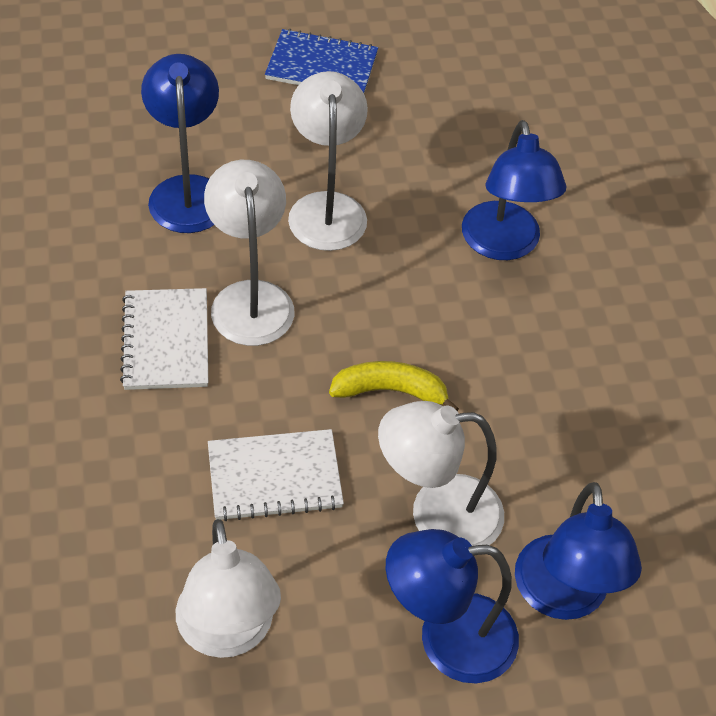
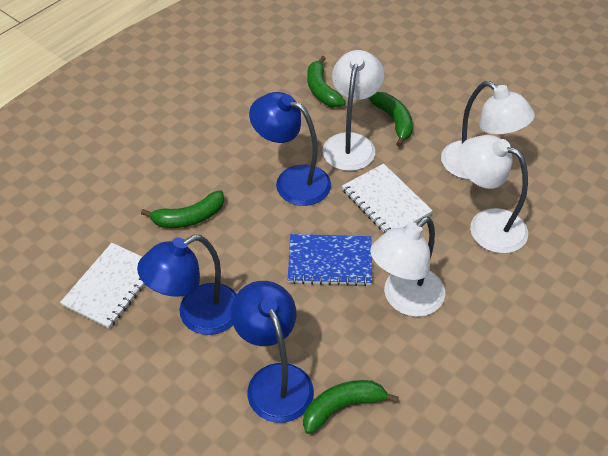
blue lamp: [141,54,219,233] [386,529,519,683] [462,120,566,260] [515,482,642,620] = 4 -> [137,235,237,335] [231,281,314,423] [249,92,331,206] = 3
green banana: none = 0 -> [141,190,224,228] [303,380,399,434] [307,56,346,107] [368,92,413,147] = 4
yellow banana: [329,361,459,411] = 1 -> none = 0

